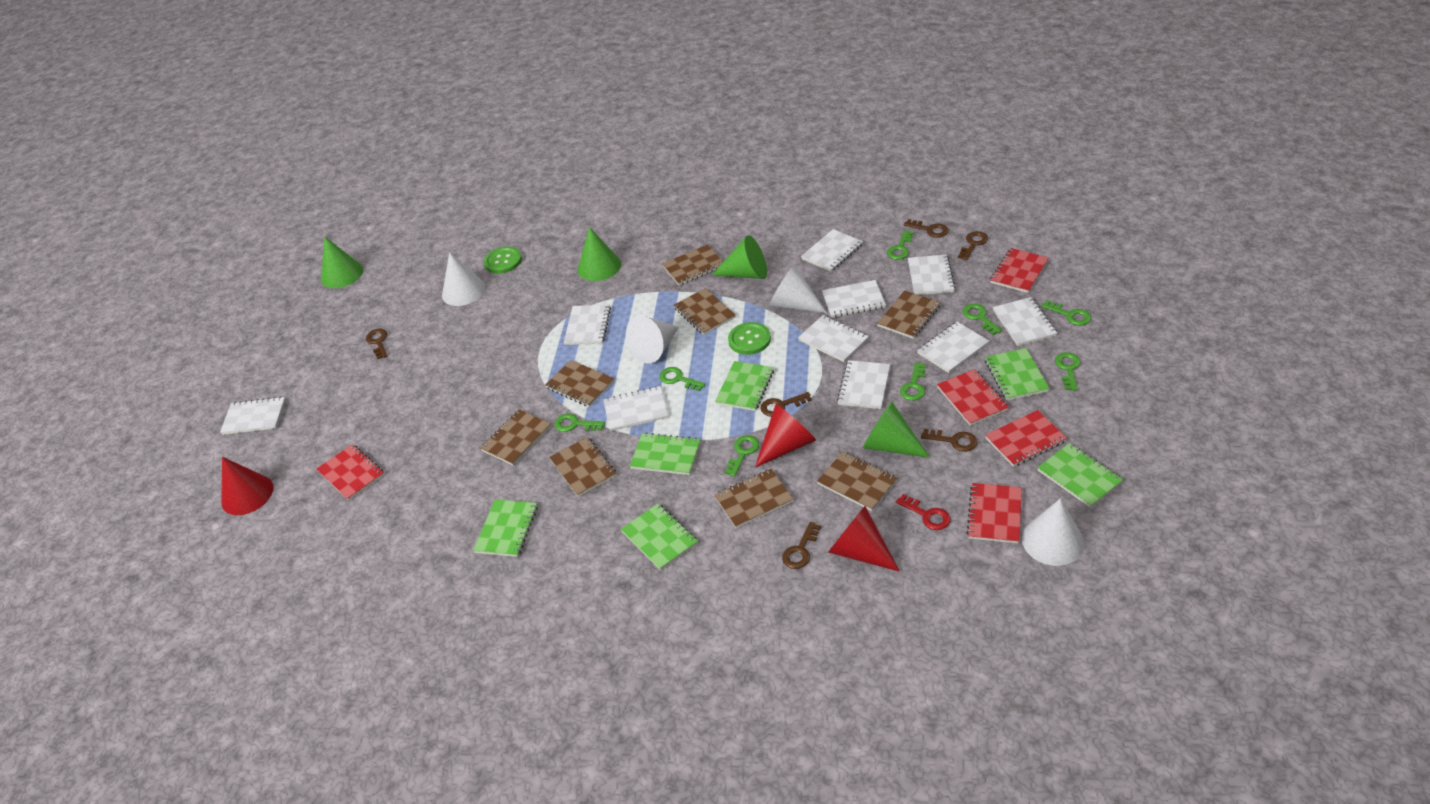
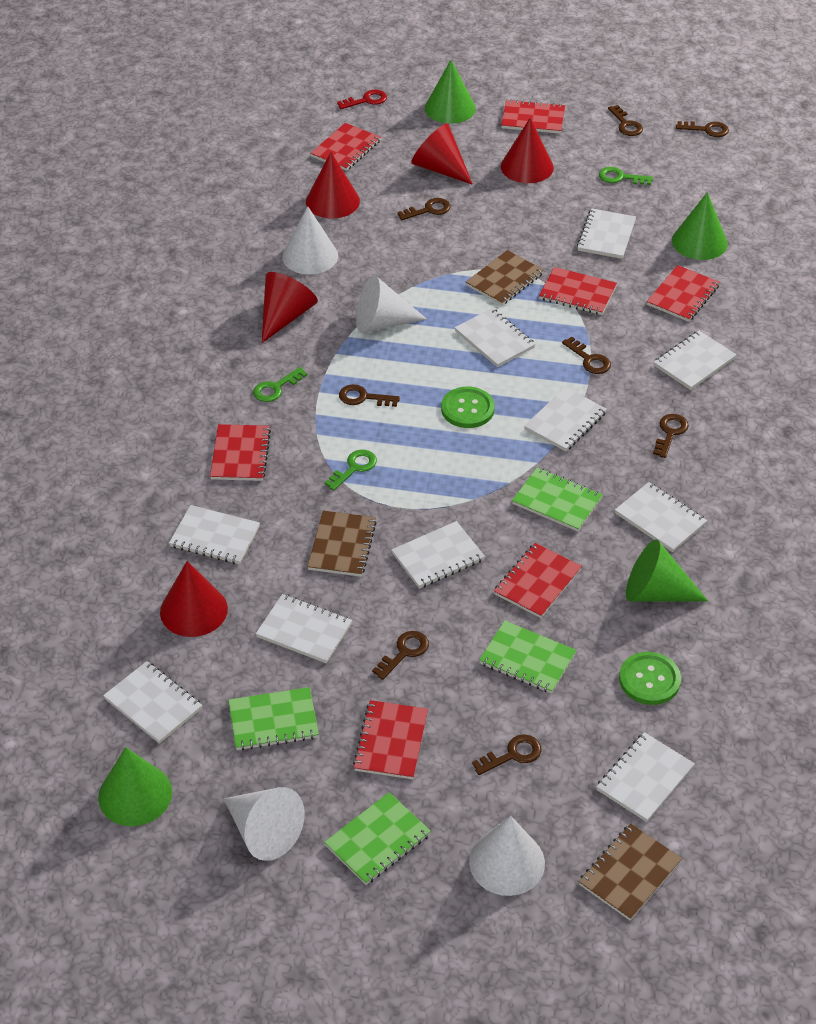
brown key: [366,329,387,359] [760,392,812,417] [782,522,821,569] [904,219,949,238] [921,429,977,452] [958,231,988,260] = 6 -> [339,384,400,407] [372,631,429,680] [397,198,450,220] [472,734,541,775] [562,337,611,374] [608,105,643,136] [653,414,689,458] [676,121,729,137] = 8
brown notebook: [481,409,551,465] [545,360,614,407] [549,437,616,497] [662,244,723,285] [674,288,736,335] [715,469,793,528] [817,452,897,511] [877,290,941,339] = 8 -> [307,511,377,577] [466,250,544,305] [579,823,682,920] = 3
green key: [555,414,605,432] [659,367,706,391] [725,435,759,477] [887,230,914,260] [900,362,926,401] [963,303,1002,335] [1041,300,1091,326] [1055,352,1080,391] = 8 -> [253,367,307,402] [324,449,377,491] [599,167,653,185] = 3
green notebook: [473,499,538,557] [621,504,698,570] [630,433,701,475] [715,361,774,411] [985,348,1050,400] [1037,443,1123,508] = 6 -> [228,687,319,750] [324,792,431,885] [479,620,577,694] [512,467,603,531] = 4
red cone: [221,457,273,515] [755,404,816,467] [828,506,900,572] = 3 -> [160,561,228,637] [262,272,318,343] [306,152,360,218] [411,123,473,185] [501,118,554,183] = 5
red notebook: [317,444,384,501] [937,369,1009,426] [966,483,1022,544] [985,410,1067,467] [990,248,1049,293] = 5 -> [210,424,271,481] [310,123,381,171] [353,700,428,779] [494,543,582,618] [501,100,565,134] [539,267,617,315] [647,265,720,322] = 7

